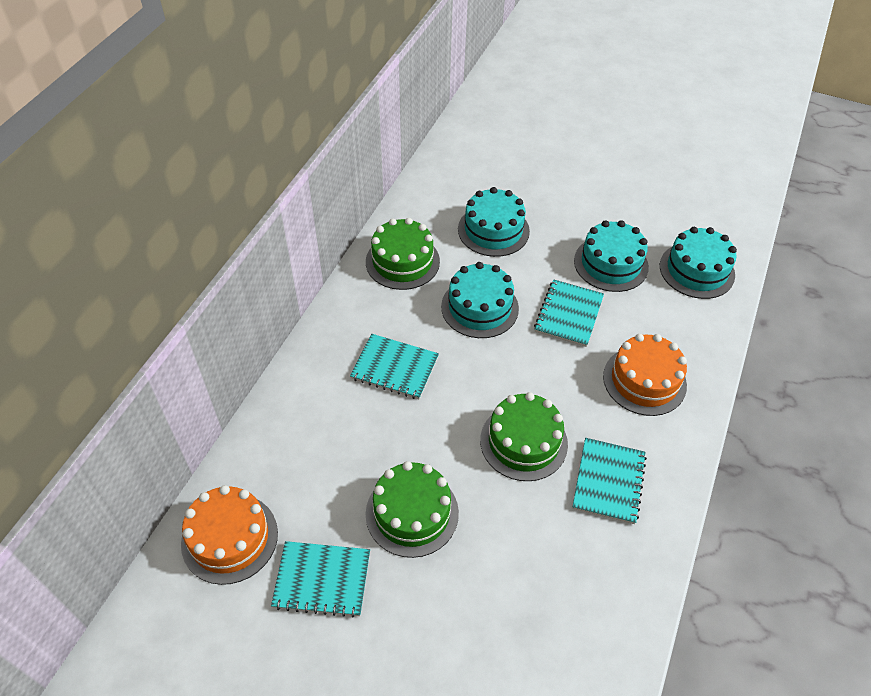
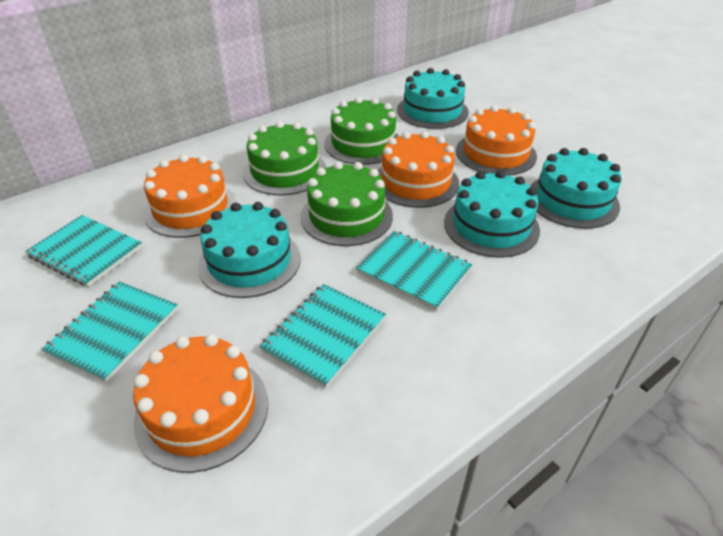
orange cake: [181,485,278,585] [603,334,687,416] = 2 -> [133,334,268,473] [144,155,237,238] [378,131,459,208] [456,105,537,175] = 4

